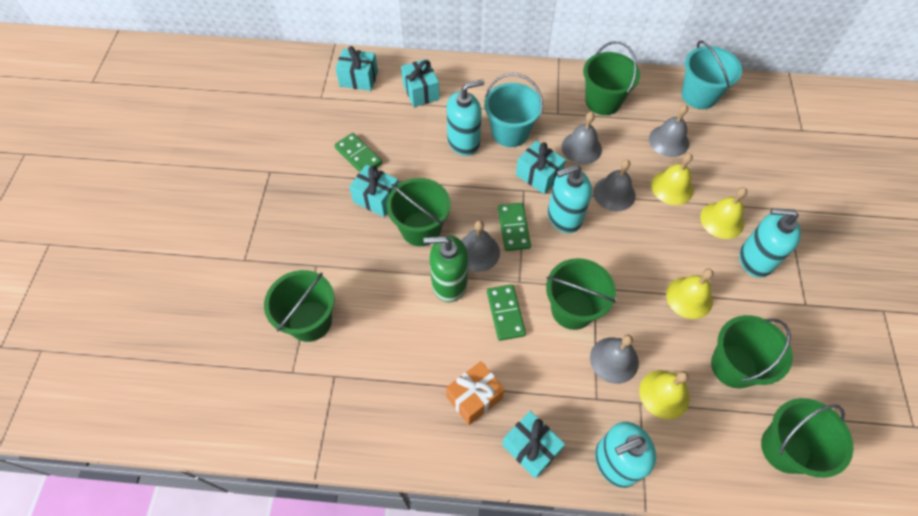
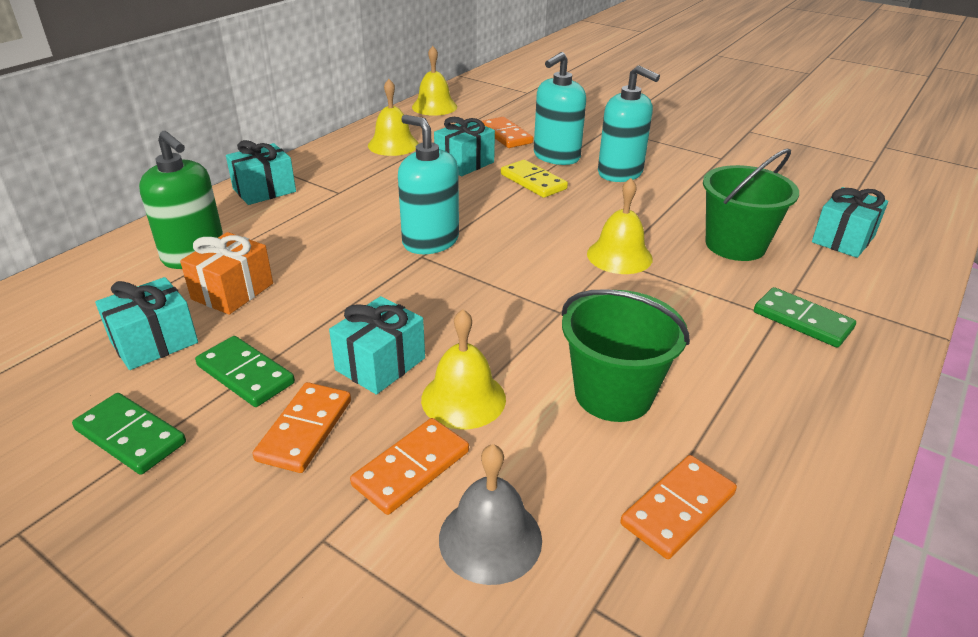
green bucket: [264,270,335,342] [386,178,451,246] [546,258,616,330] [583,41,640,115] [711,315,793,388] [761,398,853,478] = 6 -> [562,289,690,422] [703,149,799,261] = 2
grey bell: [461,220,500,272] [562,112,602,164] [590,335,639,384] [593,159,635,211] [649,104,689,157] = 5 -> [439,444,542,585] = 1
orange domino: none = 0 -> [253,382,351,473] [350,418,469,515] [482,117,533,148] [620,455,737,559] = 4
turquoise bucket: [484,73,543,147] [682,40,742,109] = 2 -> none = 0
turquoise soap dispenser: [447,79,484,156] [548,165,592,233] [595,422,656,488] [739,208,801,278] = 4 -> [398,115,459,254] [534,52,586,165] [598,65,660,182] = 3
yellow domino: none = 0 -> [501,160,568,198] = 1

